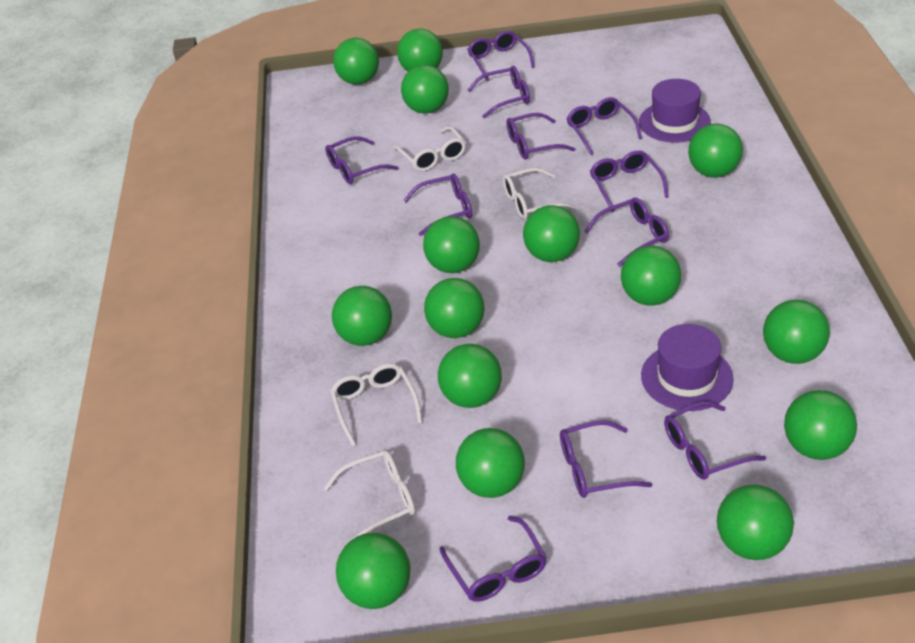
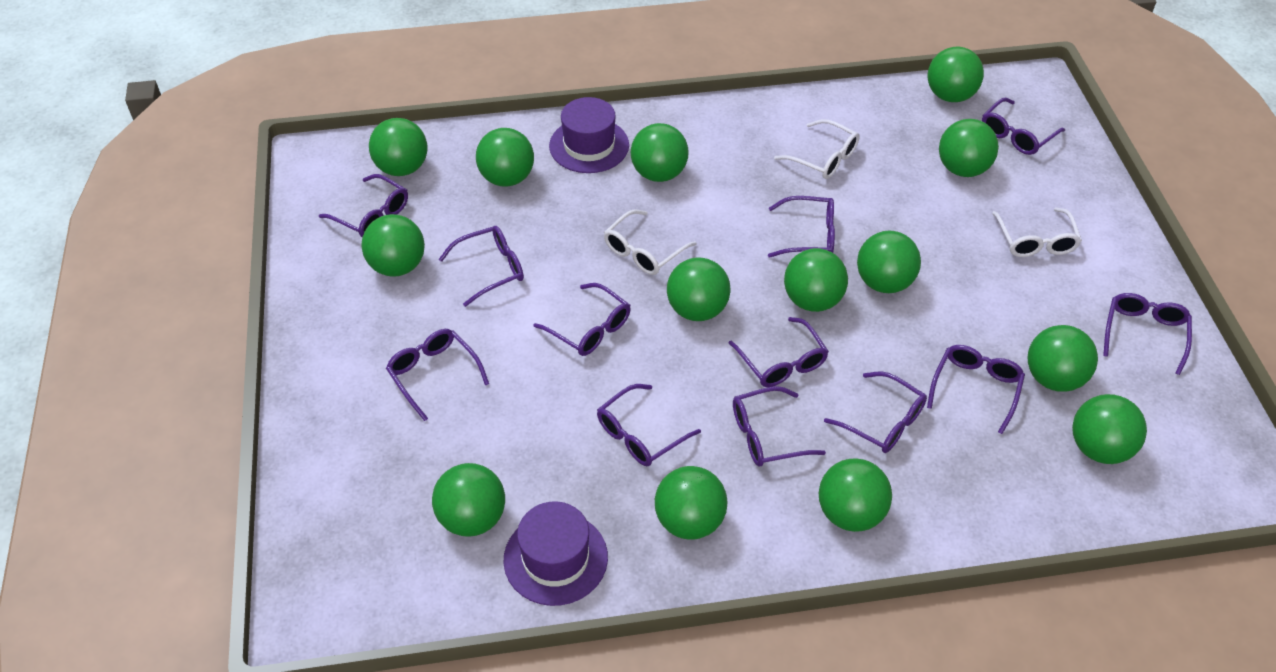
green ball: [332,286,392,346] [333,38,379,85] [336,533,411,609] [397,29,443,71] [401,65,449,114] [423,216,480,273] [424,278,484,338] [438,344,502,408] [456,428,525,498] [523,205,580,262] [621,246,681,306] [688,124,743,178] [717,485,794,560] [763,300,830,364] [784,390,857,460] = 15 -> [361,214,425,277] [369,118,427,176] [432,463,505,537] [476,128,534,187] [631,123,688,182] [655,466,727,540] [667,257,731,321] [784,248,848,312] [819,458,892,532] [857,231,921,293] [928,47,984,102] [939,119,999,177] [1028,325,1098,392] [1072,394,1147,464] = 14
purple glasses: [325,136,398,184] [403,173,472,236] [439,516,547,602] [467,31,535,81] [468,66,530,118] [506,113,575,159] [560,420,652,498] [566,97,642,155] [585,197,669,267] [590,150,669,212] [664,401,766,480] = 11 -> [319,174,408,237] [386,329,489,421] [439,226,524,307] [533,283,631,356] [597,384,701,466] [729,317,829,387] [733,386,826,467] [768,196,835,258] [824,371,927,453] [927,345,1025,434] [982,97,1065,155] [1103,293,1192,375] = 12
white glasses: [324,450,415,544] [330,363,422,446] [393,126,466,171] [503,168,577,219] = 4 -> [604,209,697,275] [774,119,860,179] [992,207,1082,257] = 3

